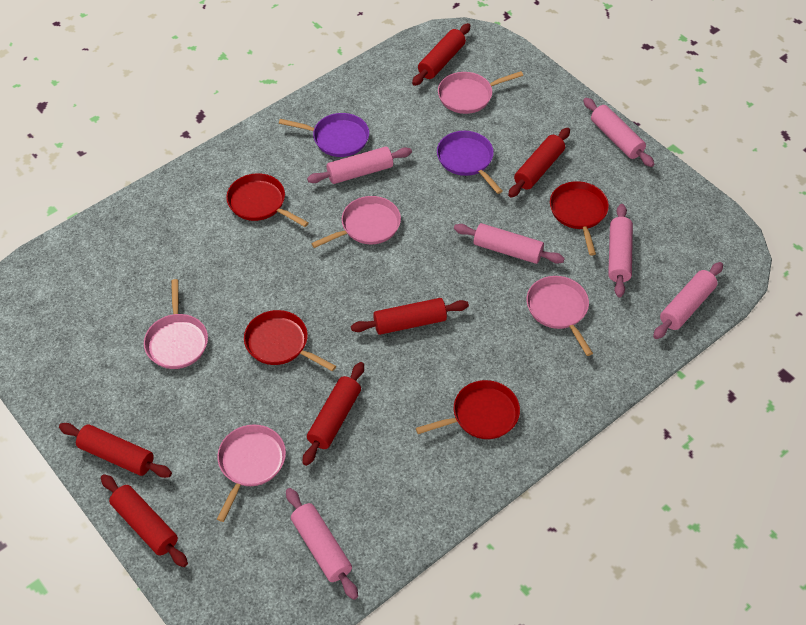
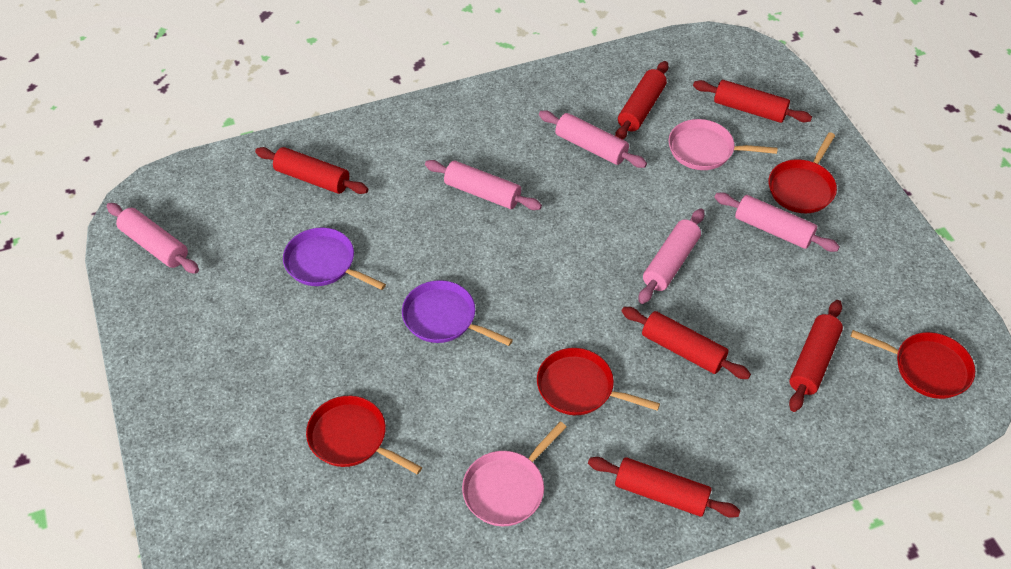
pink pan: [144,279,208,369] [217,425,286,522] [311,196,401,248] [438,71,523,114] [527,276,593,356] = 5 -> [462,421,567,526] [669,119,778,170] = 2
pink rolling pin: [286,488,358,600] [307,147,412,184] [454,223,565,264] [583,98,654,167] [608,204,633,297] [653,262,723,339] = 6 -> [107,203,199,274] [425,160,542,210] [539,111,647,168] [638,209,704,304] [714,192,840,252] = 5

